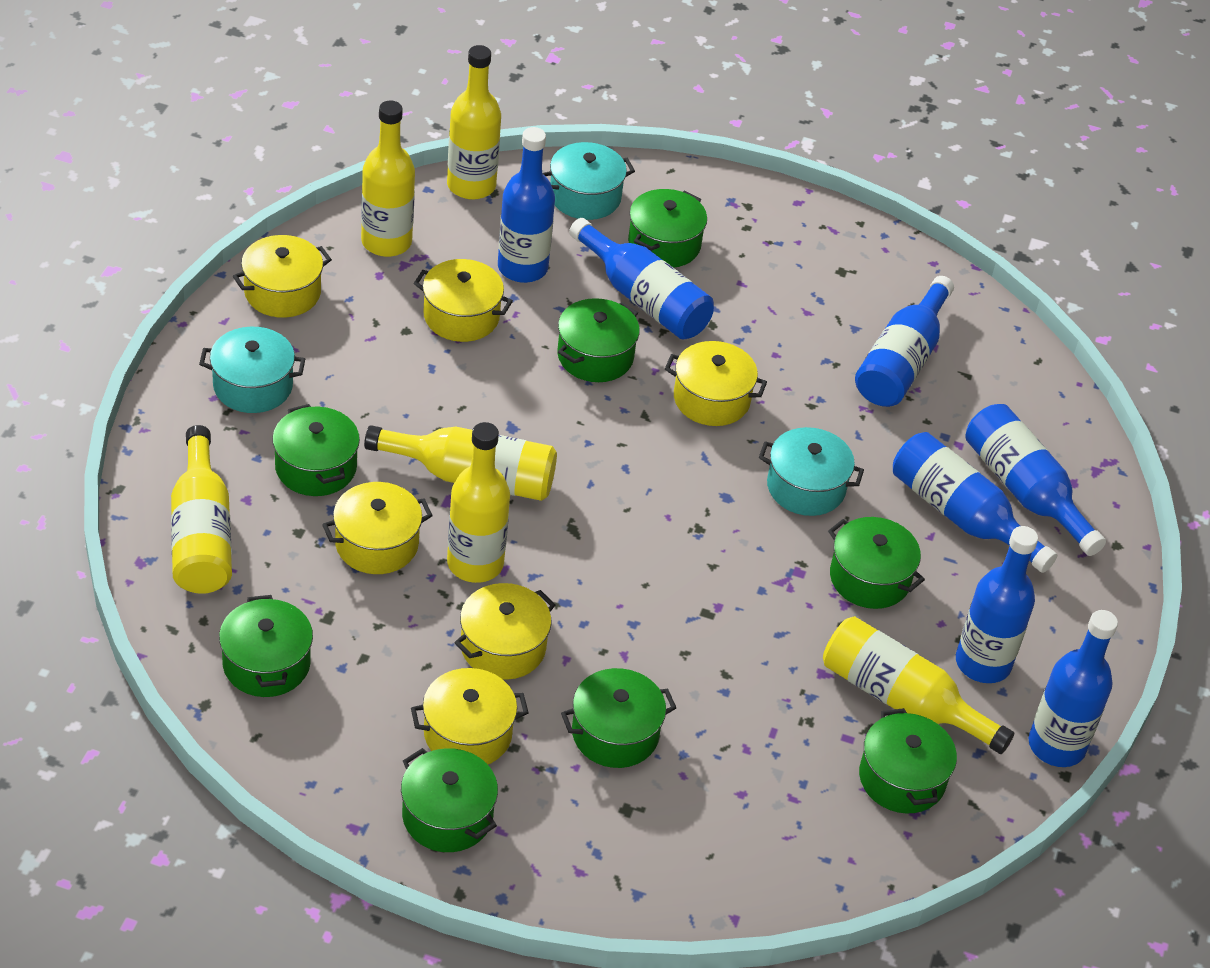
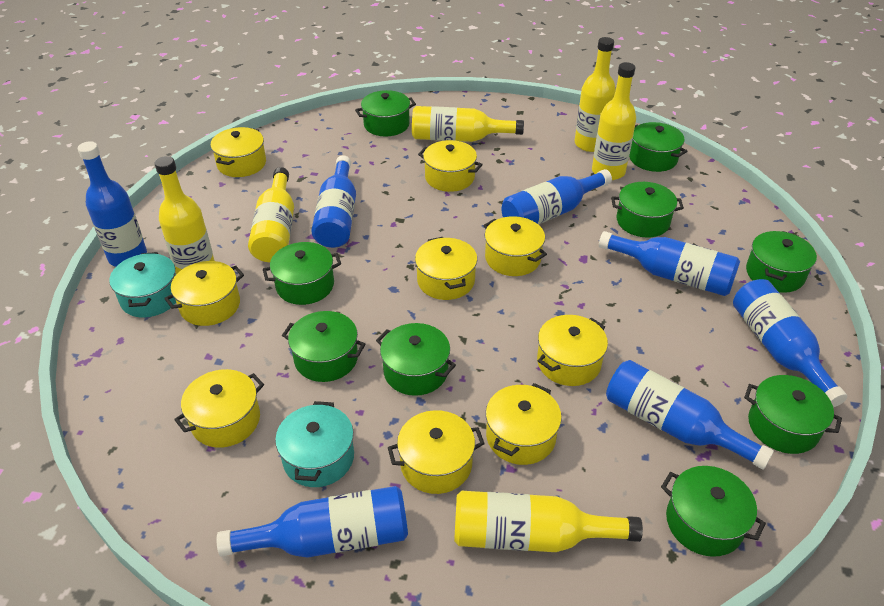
green pot: [219,595,313,697] [272,404,360,496] [401,748,498,852] [557,298,640,382] [561,668,676,768] [628,189,707,268] [828,517,925,609] [859,708,957,813] = 8 -> [263,242,341,305] [282,311,366,382] [355,90,416,137] [376,323,456,396] [611,182,684,238] [629,122,687,172] [661,466,766,557] [744,375,842,454] [746,231,817,293] = 9
turquoise pot: [199,327,305,413] [543,142,635,220] [759,427,864,516] = 3 -> [109,252,176,317] [275,401,354,487] = 2
yellow pot: [233,235,332,318] [322,482,433,574] [411,668,529,764] [413,259,513,342] [454,583,555,680] [665,341,767,426] = 6 -> [164,261,244,326] [174,369,264,448] [211,127,266,177] [388,410,485,494] [415,237,477,300] [418,140,483,192] [483,216,547,276] [486,383,562,465] [537,315,608,386] = 9

